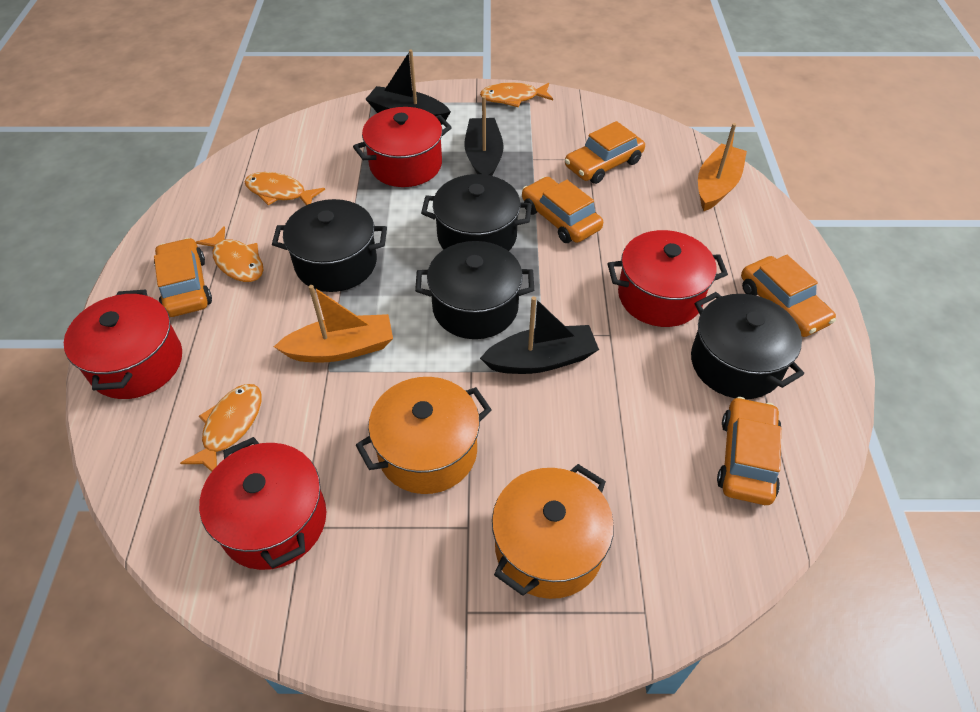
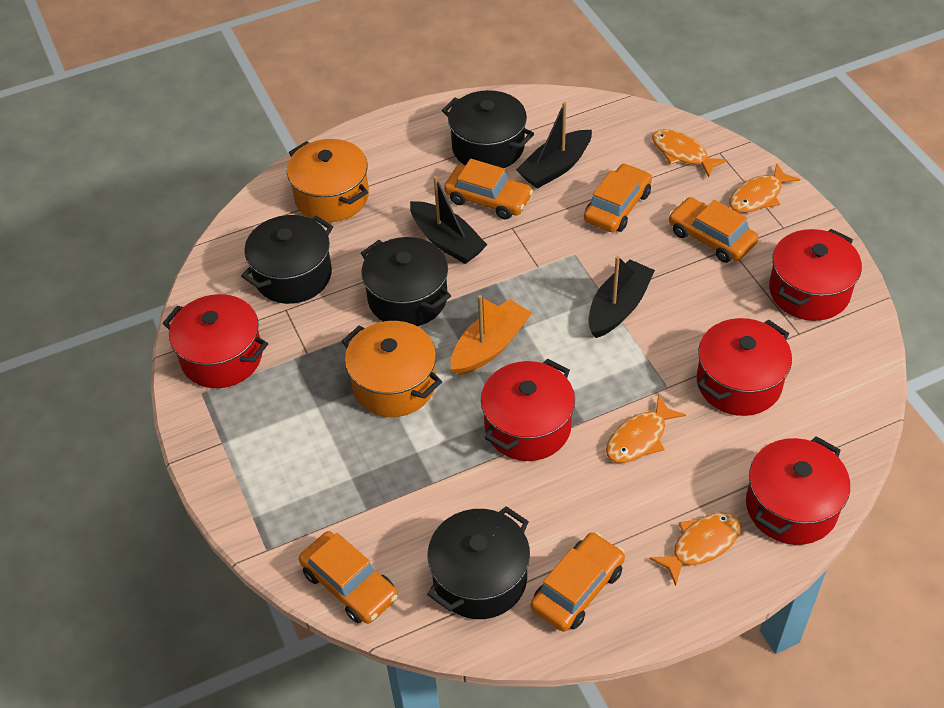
orange boat: [274,285,393,363] [698,123,747,211] = 2 -> [451,295,532,375] = 1
red pot: [64,290,182,399] [199,437,326,570] [353,107,452,187] [608,230,728,327] = 4 -> [163,294,268,388] [481,359,575,461] [697,318,792,416] [746,436,850,545] [769,229,862,321] = 5

